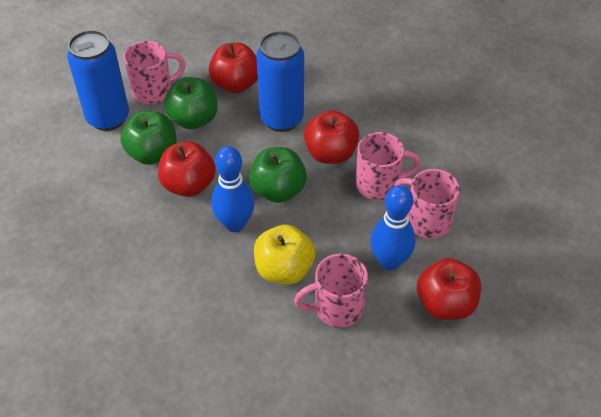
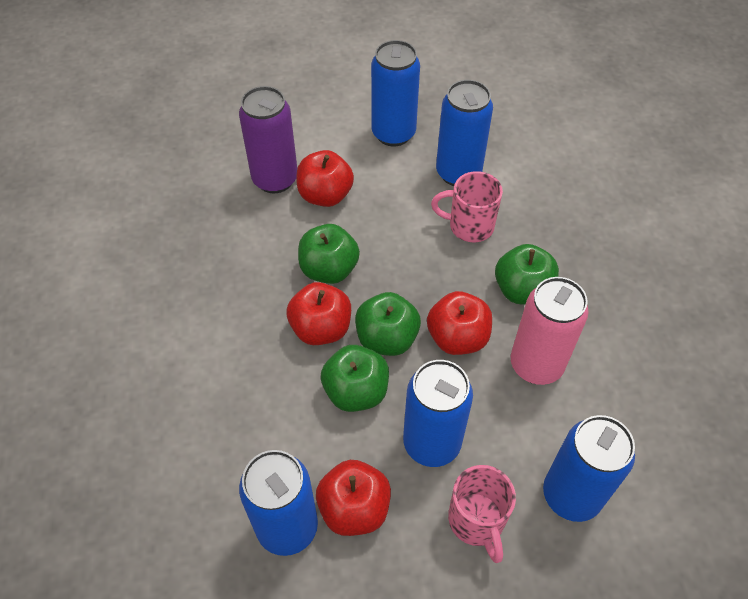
blue bowling pin: [211,146,255,232] [370,185,415,271] = 2 -> none = 0
blue can: [67,30,129,131] [256,31,304,132] = 2 -> [239,450,318,556] [371,40,420,146] [403,360,473,467] [436,80,493,186] [543,415,635,522] = 5
green apple: [120,111,177,165] [164,77,217,129] [249,147,307,203] = 3 -> [298,224,360,284] [321,345,389,412] [355,292,421,356] [495,244,559,305] = 4
pink can: none = 0 -> [511,277,589,385] = 1
pink mug: [124,41,185,104] [294,253,368,328] [356,132,421,200] [394,169,460,239] = 4 -> [431,171,503,242] [448,465,516,563] = 2
purple can: none = 0 -> [239,86,297,193] = 1
yellow apple: [254,225,316,285] = 1 -> none = 0

